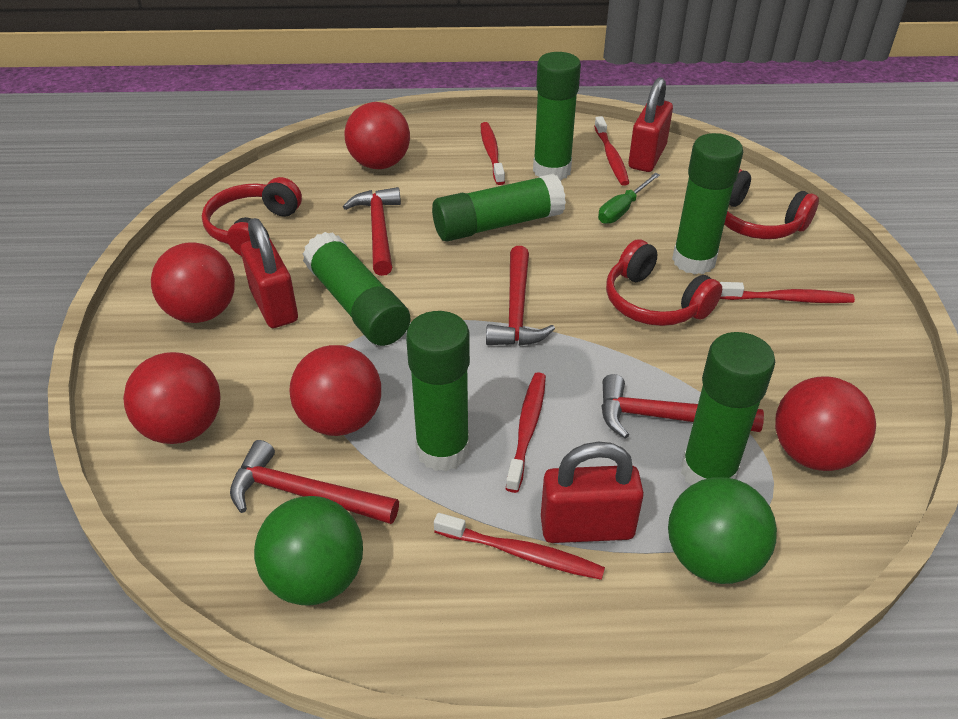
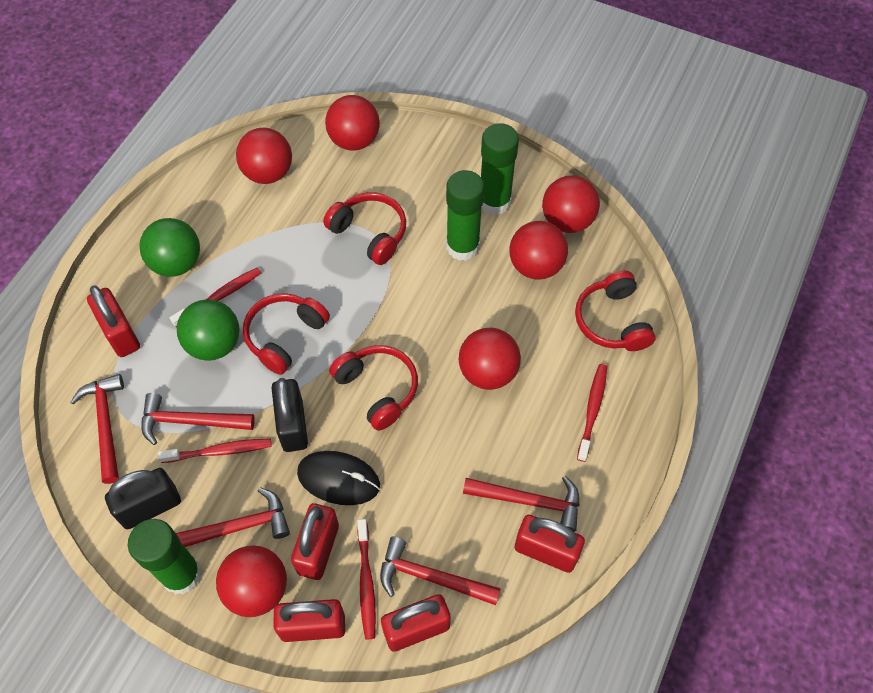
black mouse: none = 0 -> [297,451,380,505] = 1
black padlock: none = 0 -> [105,468,181,529] [272,378,308,452] = 2
green glue stick: [303,232,410,346] [406,311,470,471] [432,174,566,241] [533,52,581,180] [672,133,743,274] [681,332,775,485] = 6 -> [128,519,202,595] [446,170,484,261] [481,123,519,215] = 3
green screwdriver: [598,173,660,224] = 1 -> none = 0
red ball: [123,352,221,444] [151,242,235,323] [289,345,381,436] [344,102,410,169] [775,376,876,471] = 5 -> [216,546,287,617] [236,128,292,184] [325,95,380,151] [459,328,521,390] [509,221,568,280] [542,175,600,233] = 6
red hammer: [230,440,399,524] [343,187,401,276] [486,246,555,346] [601,374,764,439] = 4 -> [71,374,124,484] [141,393,255,445] [176,487,290,547] [380,537,501,605] [463,476,579,532] = 5
red headphones: [202,177,302,256] [606,239,722,326] [724,169,819,239] = 3 -> [243,293,330,375] [323,192,406,265] [329,345,418,431] [575,271,656,351] = 4
red padlock: [241,218,298,328] [541,442,644,543] [629,77,673,172] = 3 -> [87,285,140,357] [274,599,345,642] [291,503,339,580] [381,594,451,652] [514,515,585,573] = 5
red toothbrush: [434,513,605,580] [481,122,505,185] [506,372,546,493] [594,116,629,186] [720,282,855,303] = 5 -> [158,438,272,463] [170,267,261,327] [358,519,376,639] [577,364,607,462] = 4

